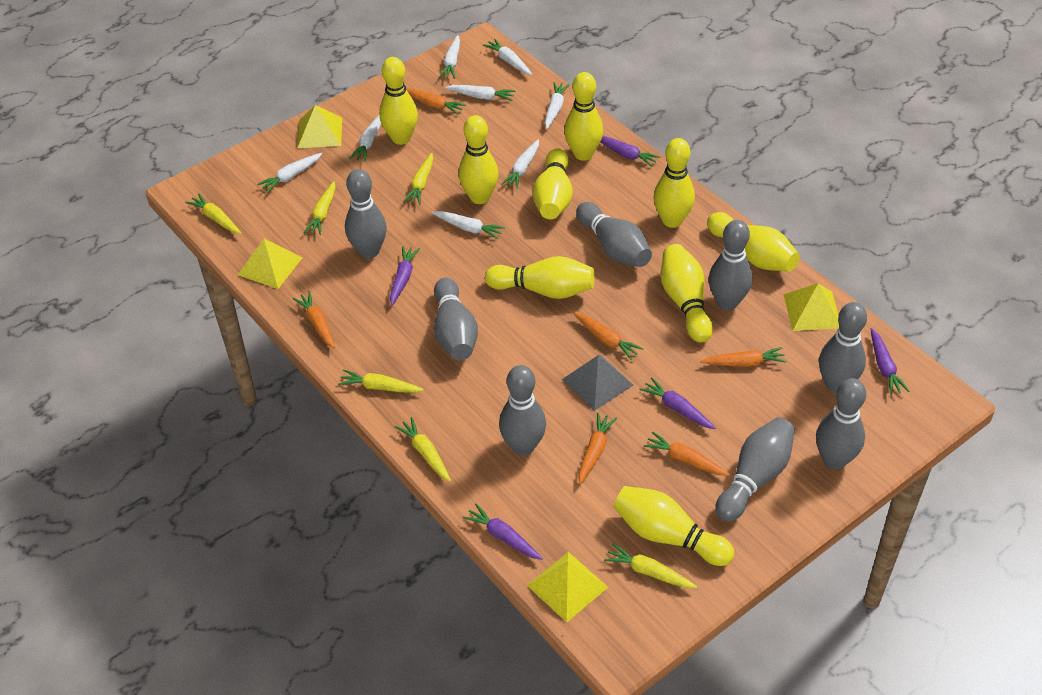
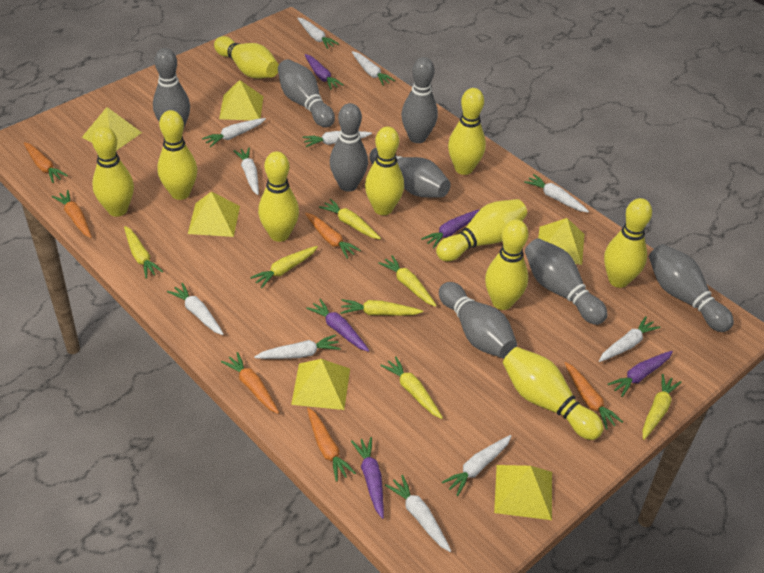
grey pyramid: [561,355,633,411] = 1 -> none = 0
white carrot: [257,153,322,193] [349,115,381,161] [431,211,505,240] [439,35,460,79] [445,85,515,101] [483,38,532,75] [501,139,539,189] [545,82,570,129] = 8 -> [167,283,224,335] [202,118,266,147] [233,148,259,195] [254,335,341,359] [297,18,339,49] [303,131,372,147] [352,51,395,86] [385,475,451,552] [442,435,512,496] [524,174,589,212] [599,316,661,362] = 11
yellow bowling pin: [379,57,418,145] [458,115,498,204] [485,256,595,299] [533,148,573,219] [564,72,603,161] [613,486,734,566] [653,138,695,228] [661,244,713,343] [707,212,800,271] = 9 -> [92,126,134,217] [157,110,197,200] [214,36,279,79] [258,151,299,242] [365,127,404,215] [436,199,527,261] [448,88,486,175] [485,219,528,310] [503,347,604,440] [604,198,652,288] = 10
yellow carrot: [185,193,241,234] [303,181,336,235] [338,370,423,393] [395,417,451,482] [403,153,433,205] [604,543,697,588] = 6 -> [124,226,163,279] [250,246,318,288] [319,199,381,239] [340,299,423,316] [378,255,437,307] [380,356,443,419] [642,374,681,440] = 7
yellow pyramid: [238,239,303,289] [297,105,342,148] [527,552,608,622] [784,283,839,331] = 4 -> [82,107,142,151] [188,192,240,237] [219,80,264,120] [291,359,350,410] [494,465,552,520] [538,218,584,265] = 6

